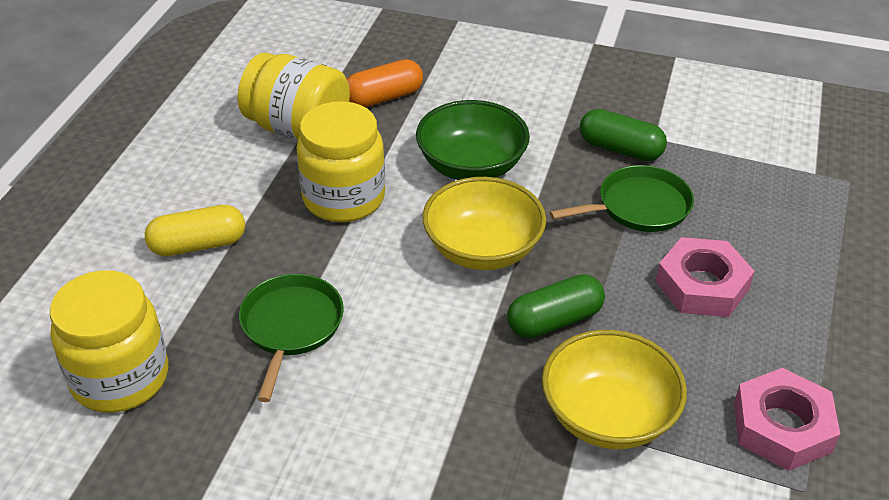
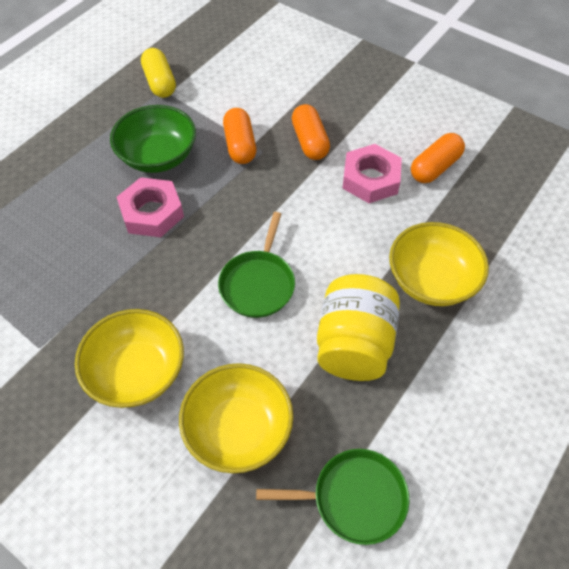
green capsule: [507,274,605,338] [580,109,667,161] = 2 -> none = 0
orange capsule: [347,59,423,107] = 1 -> [223,108,256,164] [292,104,330,160] [411,133,465,183] = 3
yellow bowl: [422,177,546,270] [542,330,687,449] = 2 -> [75,309,184,408] [179,363,293,473] [389,222,489,306] = 3
yellow jar: [50,270,168,413] [238,53,350,141] [297,101,385,222] = 3 -> [317,274,400,381] = 1

